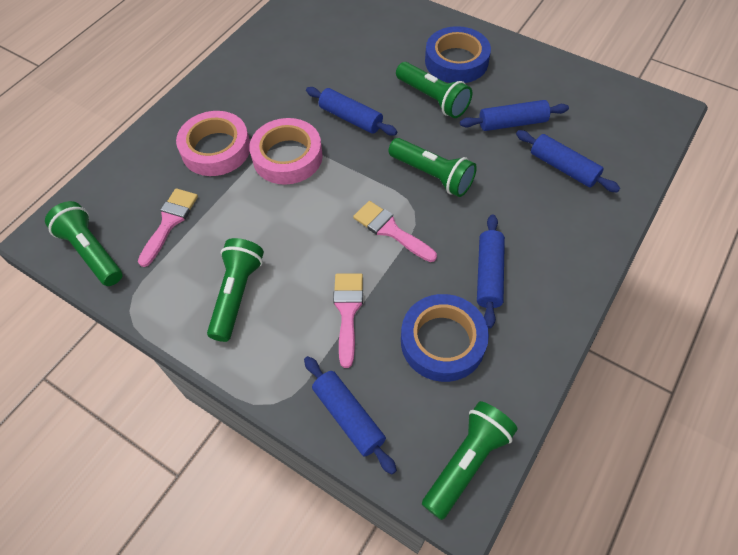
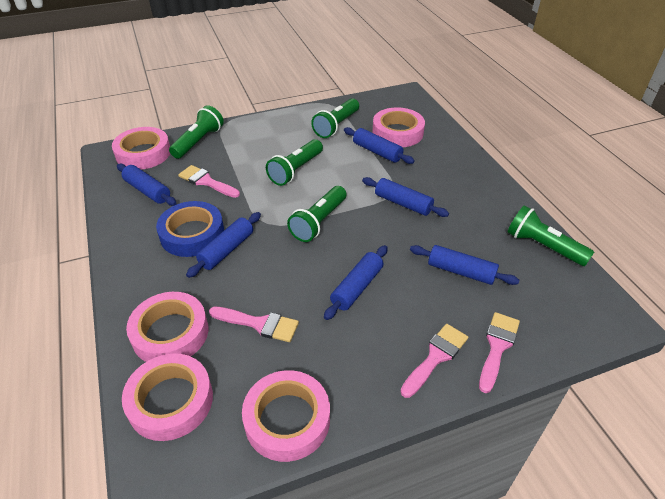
blue rolling pin: [304,356,397,474] [306,87,397,136] [460,100,569,131] [477,214,505,328] [516,130,620,192] = 5 -> [117,164,177,206] [186,212,261,278] [324,245,388,320] [344,127,415,164] [362,177,449,217] [410,245,519,285] = 6
blue tape: [401,294,489,382] [425,26,491,83] = 2 -> [156,201,224,257] = 1
pink brush: [138,188,198,267] [333,273,363,368] [353,201,437,262] = 3 -> [178,165,240,198] [209,307,299,342] [400,324,468,398] [479,312,520,393] = 4
pink tape: [176,111,250,176] [249,118,323,185] = 2 -> [112,127,170,170] [122,354,213,441] [126,292,208,362] [242,370,330,462] [372,107,425,147] = 5

